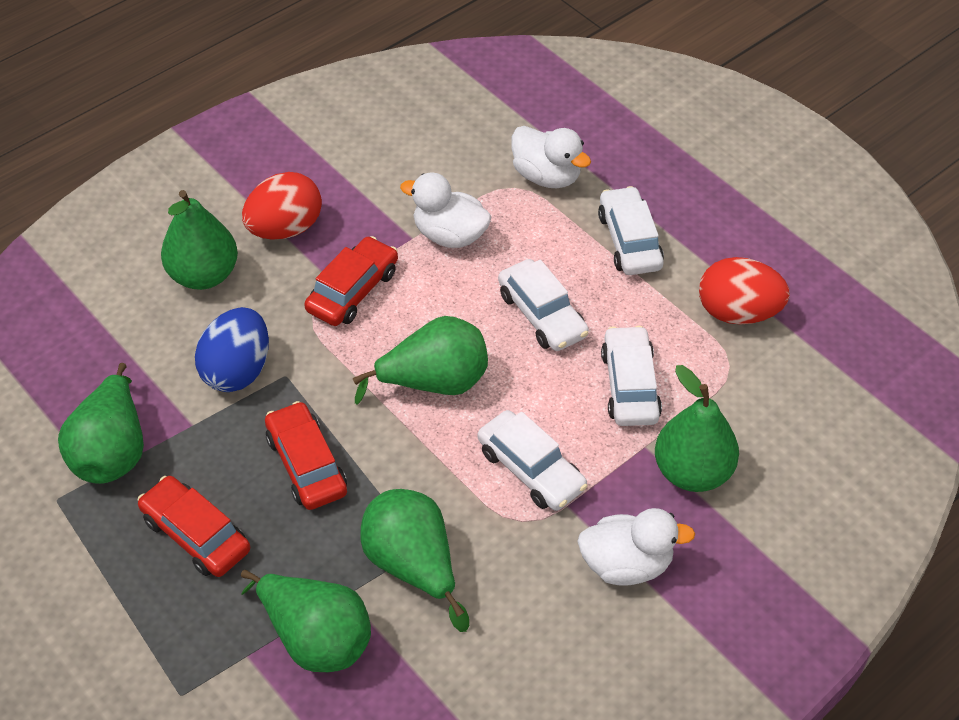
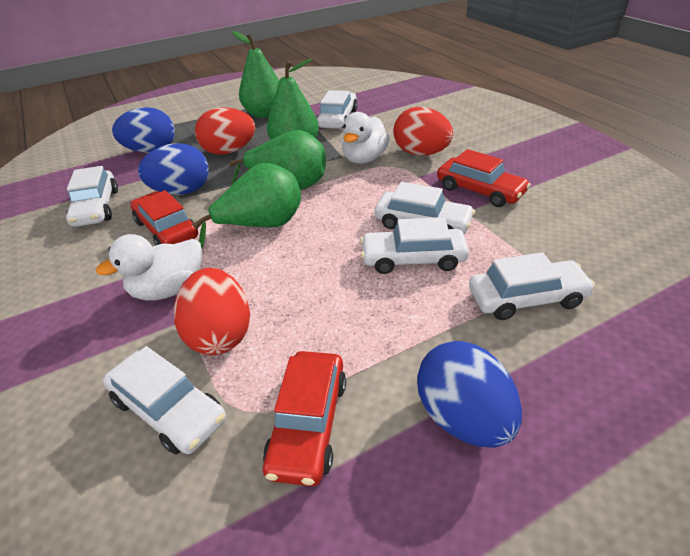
blue egg: [195,307,269,392] = 1 -> [112,107,175,153] [138,143,209,195] [417,341,522,448] = 3
green pear: [58,363,144,484] [161,190,238,290] [241,570,371,672] [353,316,488,404] [361,489,469,632] [655,365,739,492] = 6 -> [192,163,301,249] [229,130,326,190] [232,31,279,118] [267,59,319,139] = 4
red egg: [242,172,322,240] [699,257,790,325] = 2 -> [174,268,250,355] [195,107,255,155] [393,107,453,156] = 3
white car: [478,410,587,511] [498,259,589,351] [598,186,664,275] [601,326,662,426] = 4 -> [66,166,118,227] [103,346,226,455] [317,90,358,129] [360,217,469,274] [374,182,475,234] [469,252,595,320] = 6
white duck: [400,173,491,248] [511,126,591,188] [577,508,695,586] = 3 -> [96,234,202,300] [341,112,389,164] = 2

